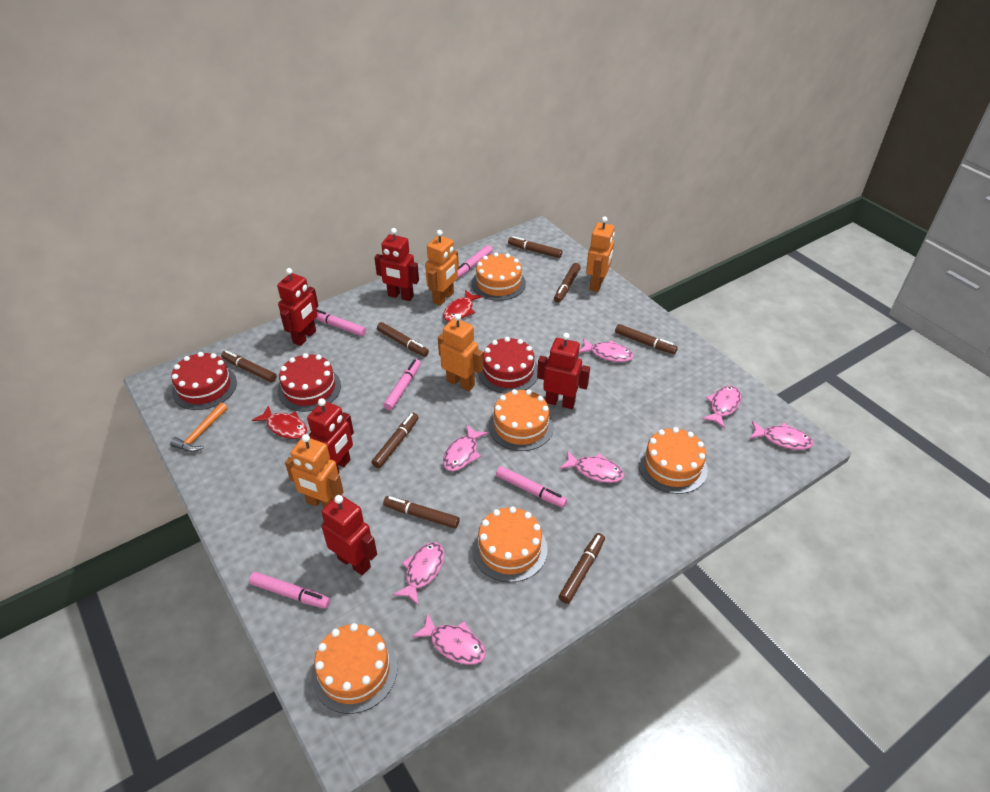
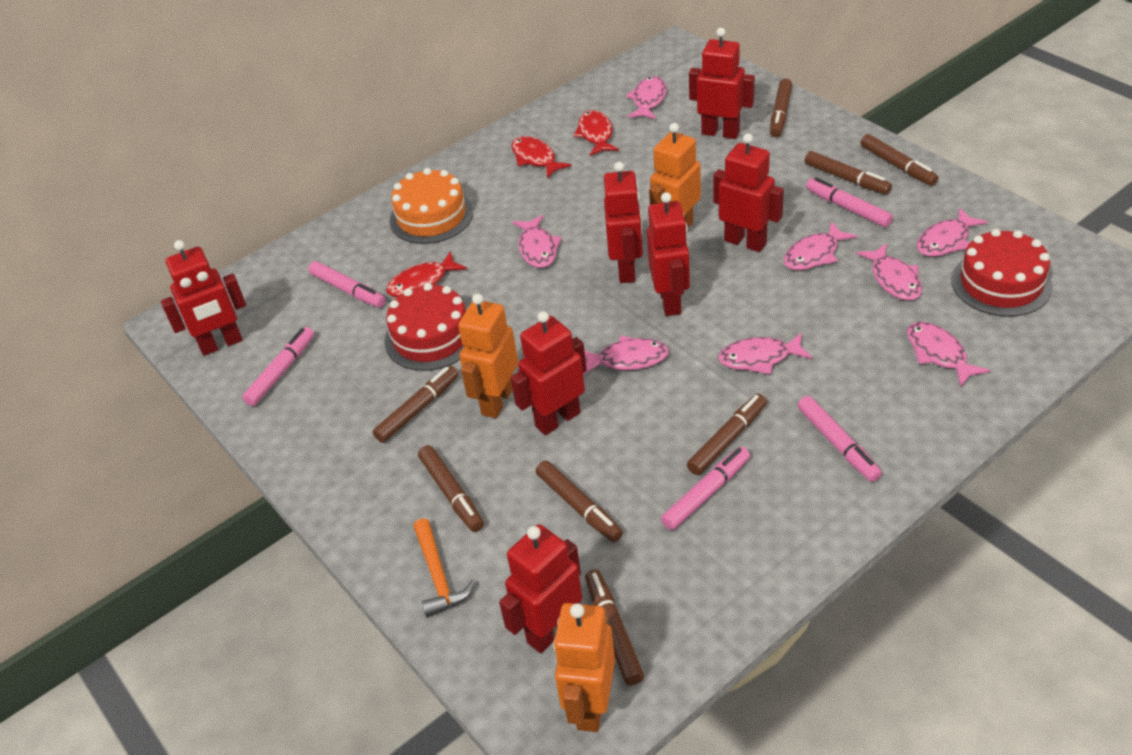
orange cake: [312,623,398,714] [472,252,526,301] [472,506,548,582] [488,389,554,451] [638,427,708,494] = 5 -> [390,168,473,244] = 1
orange robot: [285,434,344,508] [425,230,459,306] [438,314,484,391] [586,217,615,292] = 4 -> [458,294,518,418] [553,603,615,732] [649,123,701,228] = 3
pink fish: [393,542,444,606] [411,613,486,664] [443,424,488,471] [559,450,624,483] [579,338,634,362] [702,386,742,429] [749,421,814,450] = 7 -> [512,215,562,268] [583,335,669,375] [626,76,667,119] [718,332,812,375] [784,221,857,270] [856,243,922,301] [907,322,990,387] [917,208,988,257] = 8
red cake: [171,352,237,410] [278,353,341,412] [478,337,538,394] = 3 -> [384,283,466,371] [951,229,1052,317] = 2
red fish: [252,406,307,439] [443,290,483,322] = 2 -> [386,251,467,297] [511,136,571,179] [573,110,619,156] = 3
red robot: [277,268,318,346] [307,398,354,474] [322,495,377,575] [374,228,419,301] [537,333,590,409] = 5 -> [161,240,246,356] [499,524,582,653] [511,311,587,435] [604,162,643,283] [647,192,690,316] [689,28,755,139] [713,133,784,252] = 7

